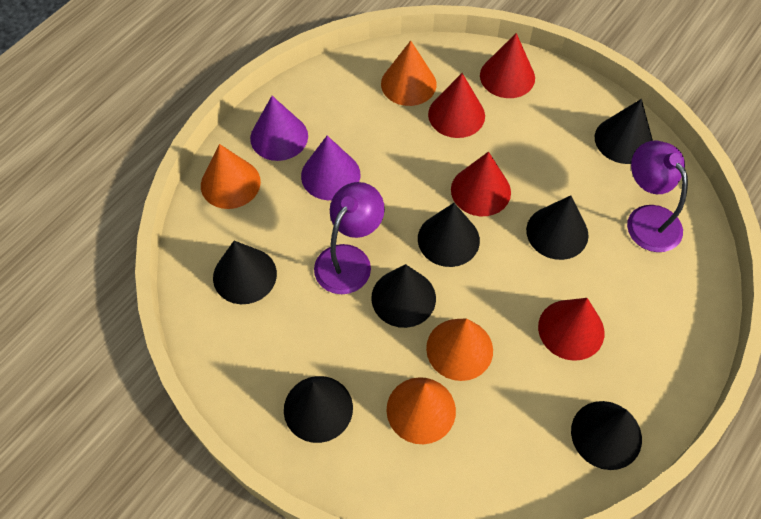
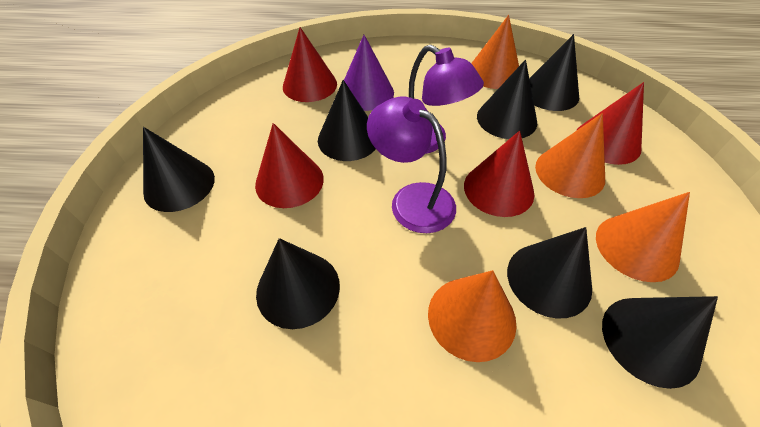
purple cone: [250,96,308,161] [301,136,360,200] = 2 -> [344,35,394,111] = 1

